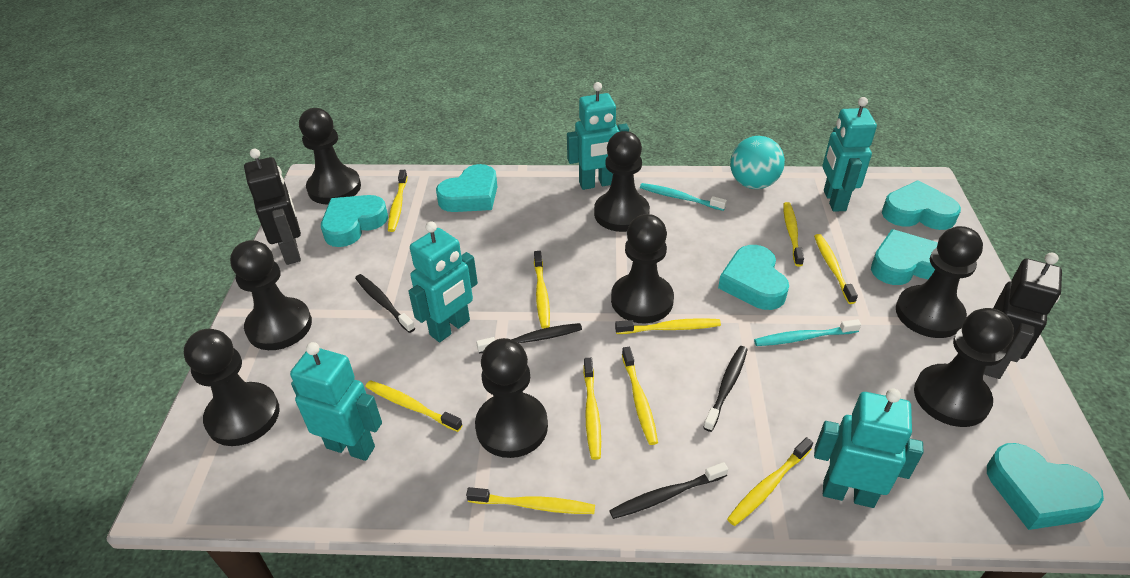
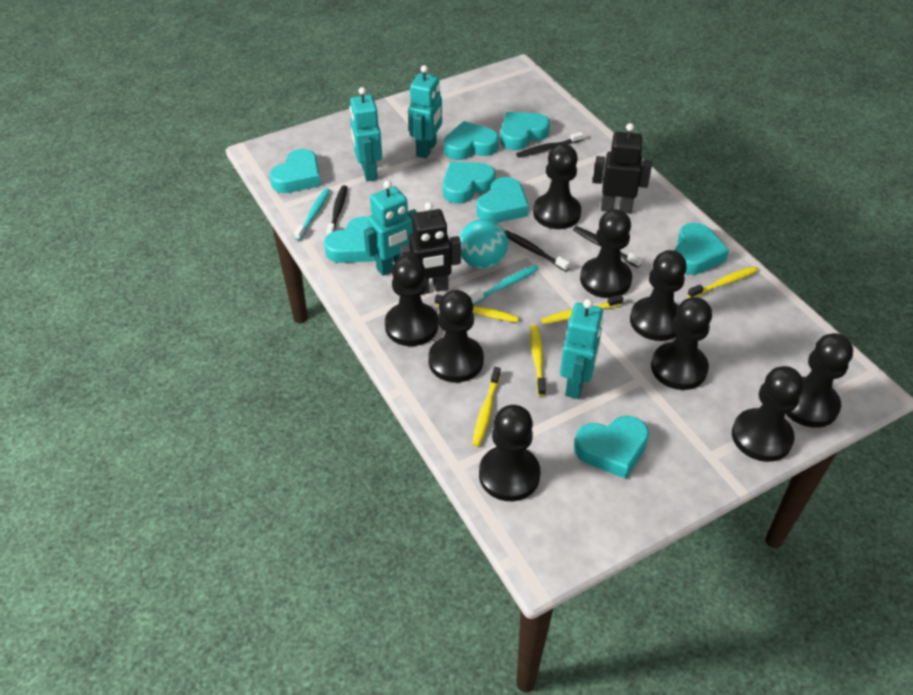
black pawn: [184,329,280,446] [230,240,312,350] [299,108,361,205] [475,338,548,458] [594,131,650,232] [611,214,674,323] [896,226,983,338] [914,308,1014,427] = 8 -> [385,255,438,346] [428,290,484,382] [479,405,540,501] [533,144,581,229] [580,209,632,298] [630,250,687,341] [651,297,712,390] [732,366,804,462] [785,333,853,428] = 9
turquoise heart: [321,195,388,247] [436,164,497,212] [718,245,789,310] [871,229,938,285] [882,180,961,230] [987,443,1104,530] = 6 -> [270,149,321,193] [324,216,376,263] [443,162,495,204] [444,121,499,160] [477,177,529,223] [500,112,550,150] [574,416,649,479] [675,223,729,275] = 8
turquoise robot: [290,342,382,461] [408,221,478,342] [567,82,629,190] [814,388,924,508] [823,97,877,212] = 5 -> [349,87,382,181] [364,180,417,276] [408,65,442,159] [560,299,603,399] = 4
yellow toothbrush: [365,380,462,432] [388,170,407,232] [466,487,595,514] [534,251,550,329] [583,358,601,460] [615,318,721,334] [622,347,658,445] [727,437,813,526] [783,202,804,267] [814,234,858,304] = 10 -> [435,295,519,323] [472,367,501,446] [530,325,546,396] [541,295,624,324] [687,266,758,298] = 5

